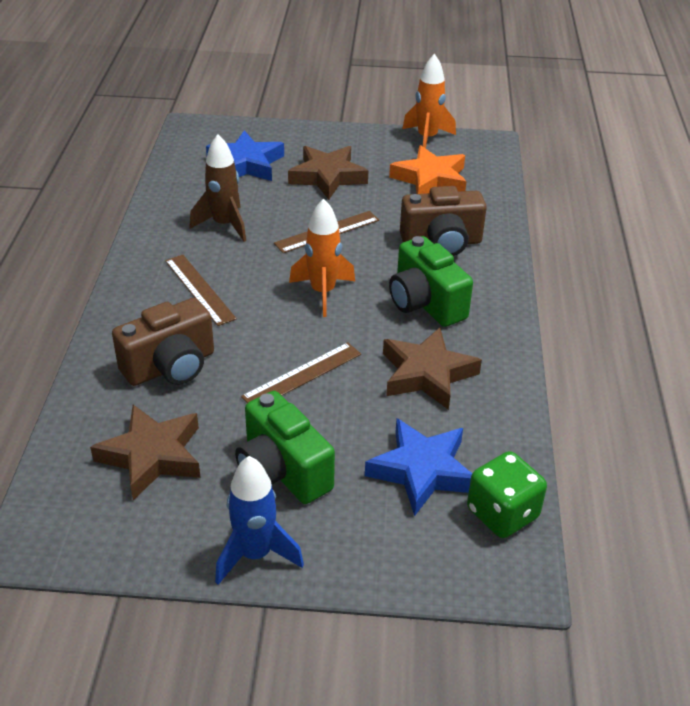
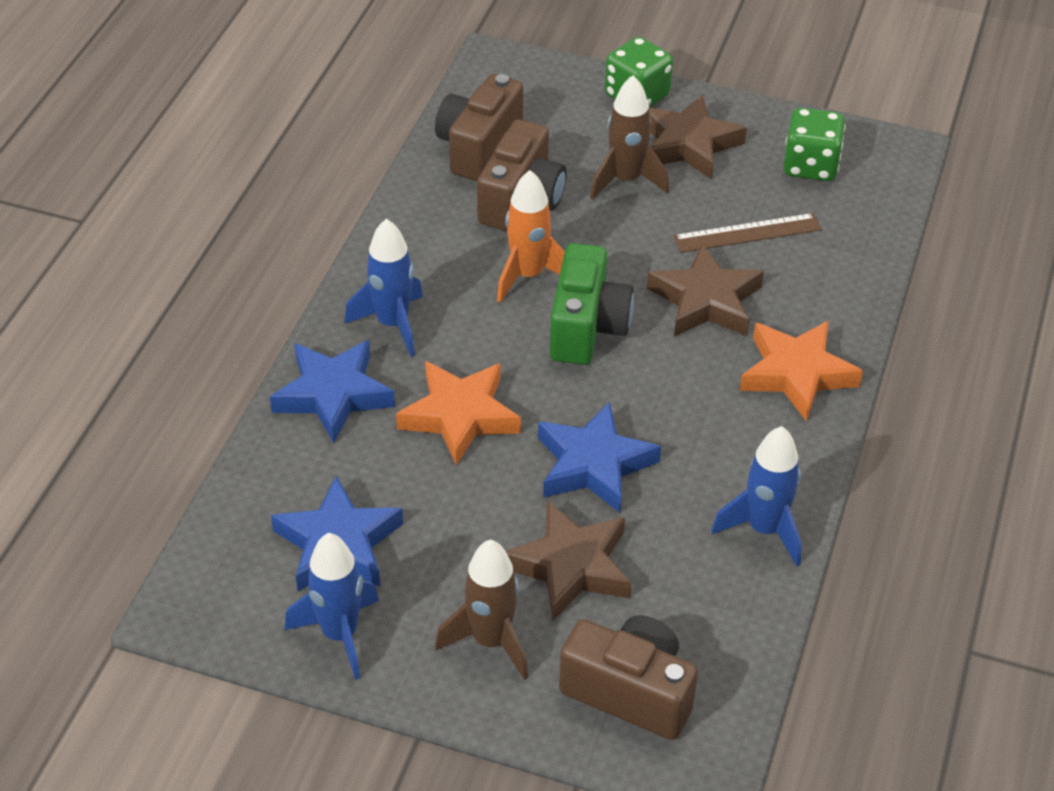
blue rocket: [215,456,304,585] = 1 -> [285,533,379,680] [344,218,423,357] [711,426,802,566] = 3
blue star: [206,131,284,181] [365,418,472,516] = 2 -> [270,340,395,443] [271,476,403,591] [538,402,661,513] = 3
brown camera: [112,298,214,386] [400,186,487,256] = 2 -> [435,74,523,181] [477,119,567,231] [559,615,698,740] = 3
brown rocket: [189,134,246,242] = 1 -> [435,539,528,680] [590,75,669,200] = 2
brown ruler: [165,255,237,326] [241,342,361,403] [274,211,379,253] = 3 -> [673,213,822,253] = 1
green camera: [235,391,335,504] [389,236,473,327] = 2 -> [550,243,634,365] = 1
green dice: [467,451,547,538] = 1 -> [605,37,673,107] [783,108,846,181] = 2
orange rocket: [289,199,355,317] [402,54,456,148] = 2 -> [497,170,565,302] = 1
orange star: [389,145,467,194] = 1 -> [396,361,521,466] [740,321,863,422] = 2

